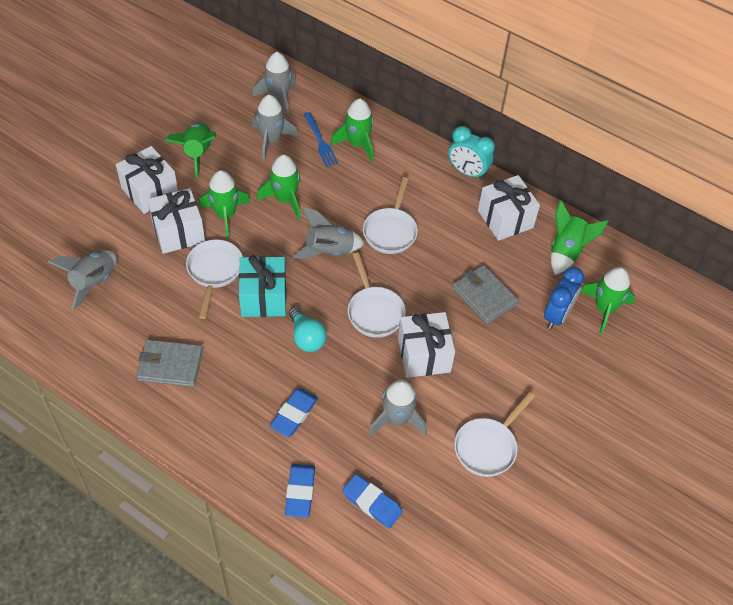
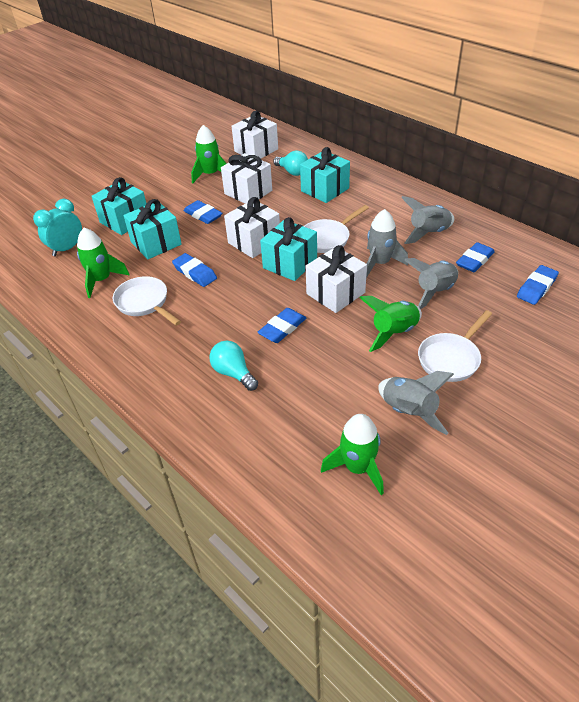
blue clock: [544,267,584,329] = 1 -> none = 0
blue eraser: [270,388,318,437] [285,464,315,518] [342,474,403,528] = 3 -> [172,253,217,287] [184,200,222,224] [257,308,306,343] [456,242,495,272] [517,265,559,305] = 5
blue fork: [304,112,339,167] = 1 -> none = 0
green rocket: [165,122,216,178] [199,170,250,238] [257,155,301,219] [331,99,374,162] [551,200,609,275] [580,267,635,334] = 6 -> [77,228,129,298] [191,125,227,183] [321,414,384,495] [359,296,422,352] = 4
grey rocket: [48,250,117,310] [252,95,298,161] [253,52,296,117] [292,207,365,258] [369,380,427,436] = 5 -> [366,209,408,278] [378,371,454,435] [401,196,454,244] [404,258,458,309] = 4
grey wallet: [137,339,203,387] [452,265,519,324] = 2 -> none = 0
turquoise gift: [239,255,286,317] = 1 -> [92,177,146,235] [123,199,182,259] [260,217,317,281] [300,147,350,203] = 4
turquoise light bulb: [289,307,327,352] = 1 -> [209,341,258,391] [273,150,308,176] = 2
white pan: [186,239,243,319] [348,253,406,338] [363,177,418,254] [454,392,535,477] = 4 -> [113,276,181,326] [304,205,369,253] [418,310,492,382] = 3

